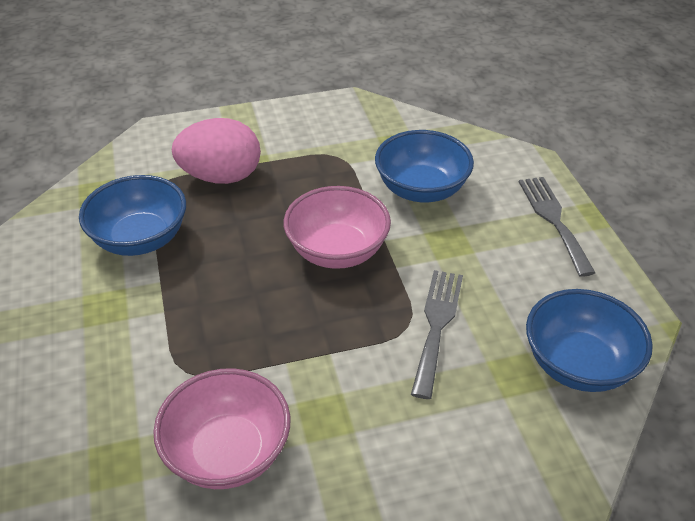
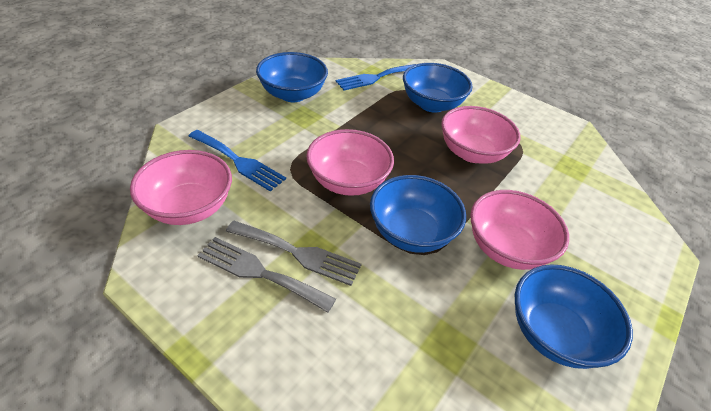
blue bowl: [79,175,186,256] [375,130,474,202] [526,289,653,392] = 3 -> [256,52,328,102] [370,175,466,253] [403,63,473,113] [515,264,633,369] = 4
blue fork: none = 0 -> [189,130,286,192] [336,64,415,90] = 2
pink bowl: [153,368,291,489] [284,186,391,269] = 2 -> [130,150,232,225] [306,129,394,196] [441,106,521,164] [470,190,569,270] = 4
pink egg: [172,118,261,184] = 1 -> none = 0

